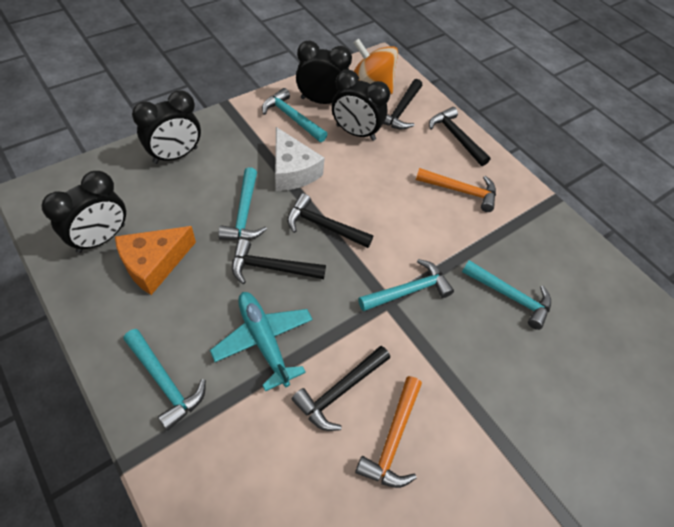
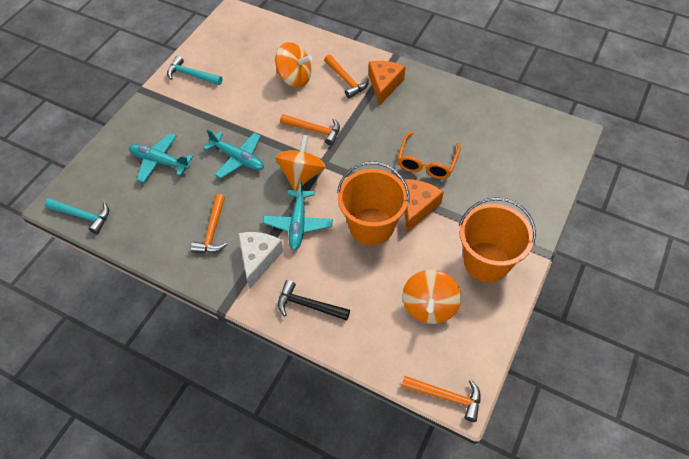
black clock: [41,171,126,253] [132,90,201,164] [296,41,352,104] [332,70,390,141] = 4 -> none = 0
black hammer: [232,239,326,284] [287,193,373,248] [291,346,390,431] [383,79,422,130] [429,107,491,166] = 5 -> [278,280,350,321] = 1
orange bucket: none = 0 -> [337,161,409,245] [459,197,536,282] = 2
orange cheese: [115,226,196,295] = 1 -> [368,61,406,105] [404,179,444,233] = 2
orange glasses: none = 0 -> [398,132,461,179] = 1
orange hammer: [355,376,422,488] [416,168,496,212] = 2 -> [191,194,228,253] [280,114,340,146] [324,55,369,98] [401,376,481,422] = 4
orange spinning top: [353,38,398,94] = 1 -> [275,42,312,88] [275,135,325,190] [402,270,461,324] = 3
turquoise hammer: [123,329,206,431] [218,167,267,240] [262,88,328,142] [358,259,454,311] [462,260,551,330] = 5 -> [45,198,109,234] [167,56,222,85] = 2
turquoise plane: [210,292,313,392] = 1 -> [129,133,193,183] [203,129,264,179] [263,180,333,250] = 3

